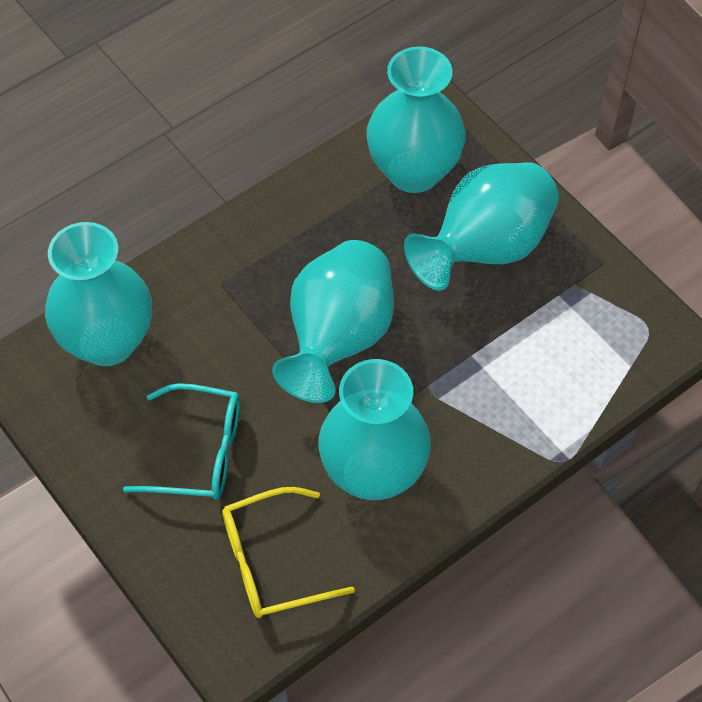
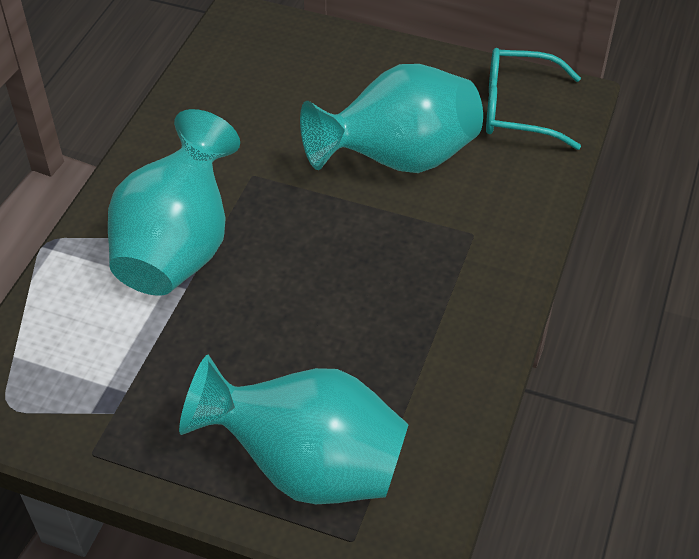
turquoise vase: [45,222,152,366] [272,240,394,403] [318,359,431,500] [366,47,466,193] [404,162,559,291] = 5 -> [108,109,240,296] [179,355,409,504] [300,64,483,173] = 3
yellow glasses: [222,487,355,618] = 1 -> none = 0

